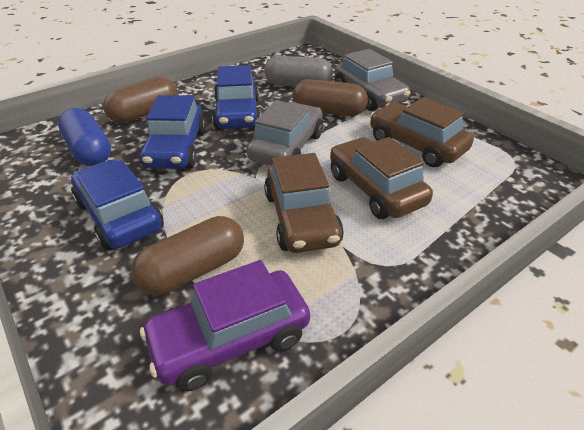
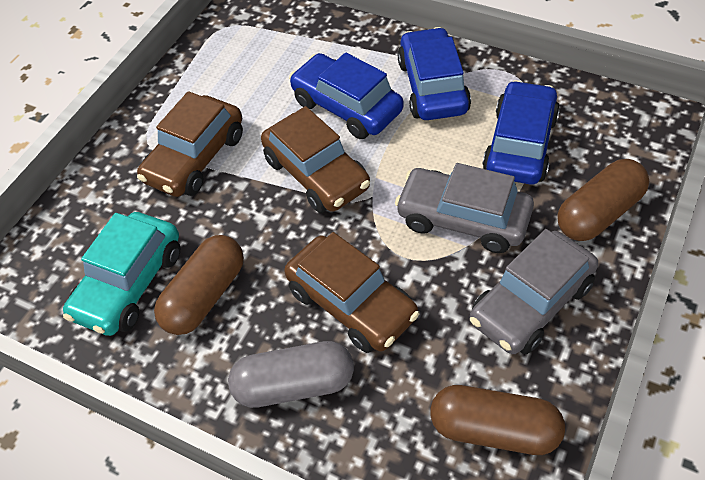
blue capsule: [58,108,111,166] = 1 -> none = 0
purple car: [140,260,310,391] = 1 -> none = 0
turquoise car: none = 0 -> [63,212,181,336] = 1

